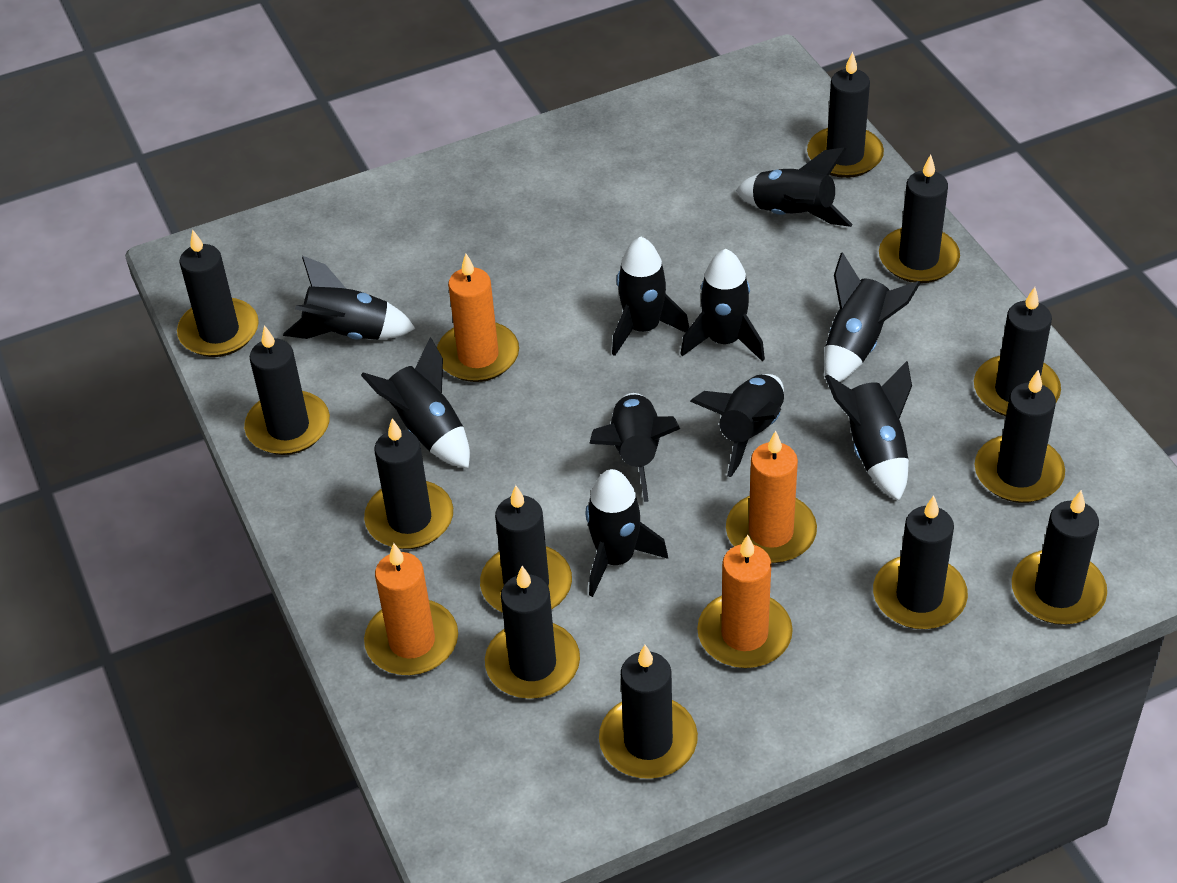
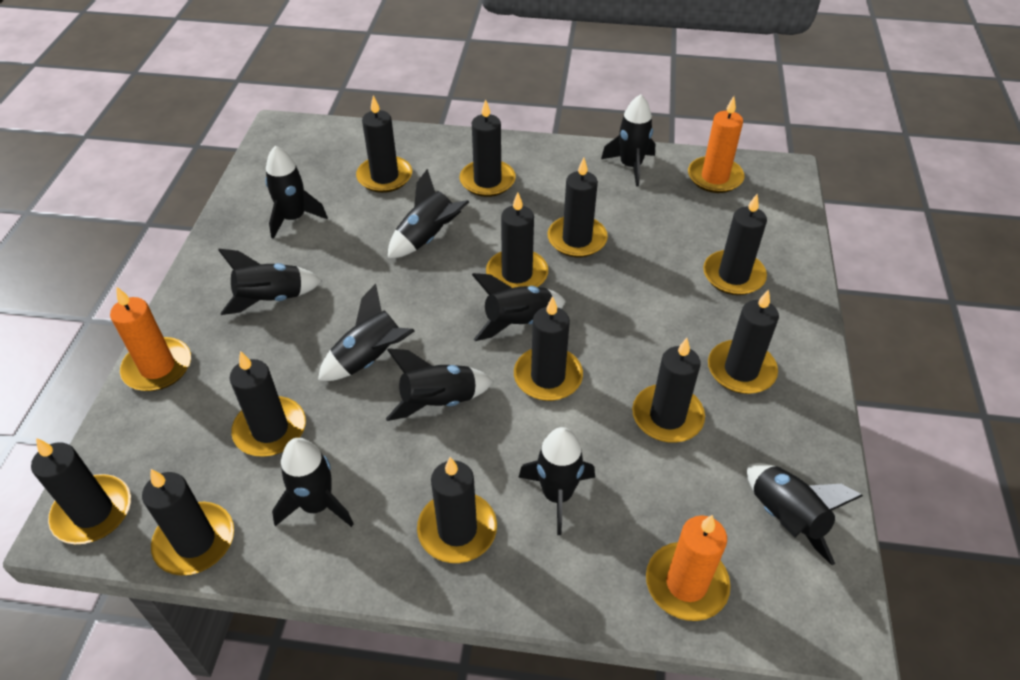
orange candle: [364,543,458,675] [437,254,519,382] [697,535,793,668] [726,430,817,563] = 4 -> [110,287,191,391] [646,515,731,621] [688,96,744,193] = 3

